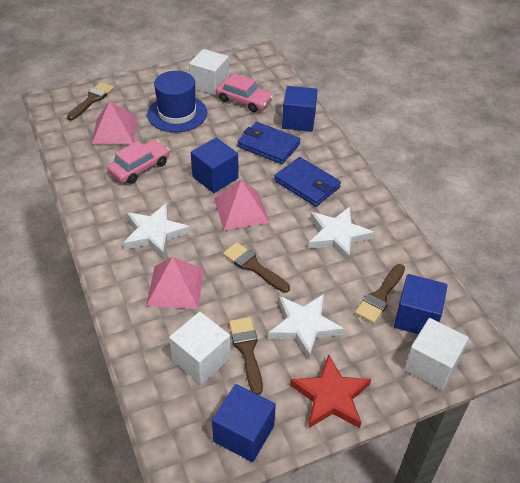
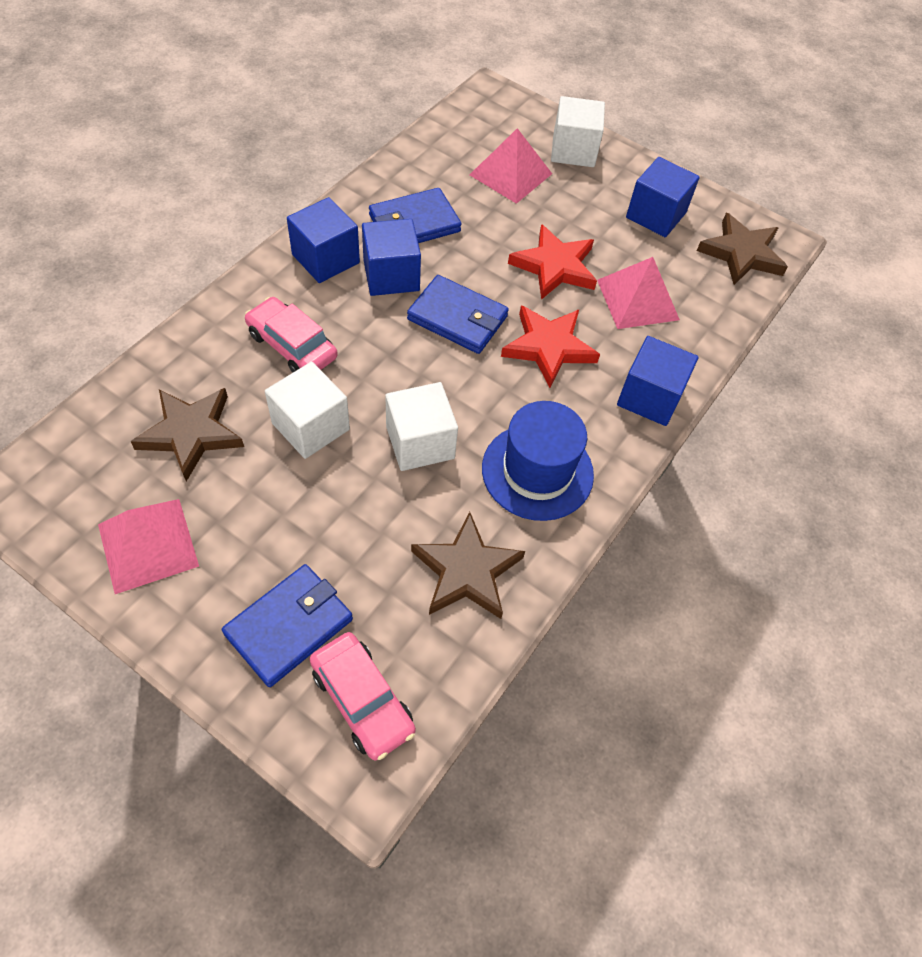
blue wallet: [238,122,300,164] [274,157,341,207] = 2 -> [222,564,353,687] [369,188,462,243] [407,275,509,354] = 3
brown brush: [67,82,114,120] [223,242,290,293] [229,317,263,395] [355,264,405,324] = 4 -> none = 0
brown star: none = 0 -> [130,388,244,482] [411,512,525,619] [697,213,788,285] = 3
red star: [290,354,371,428] = 1 -> [501,305,600,388] [508,224,597,300] = 2
white star: [123,203,190,258] [268,294,344,359] [308,207,374,261] = 3 -> none = 0

